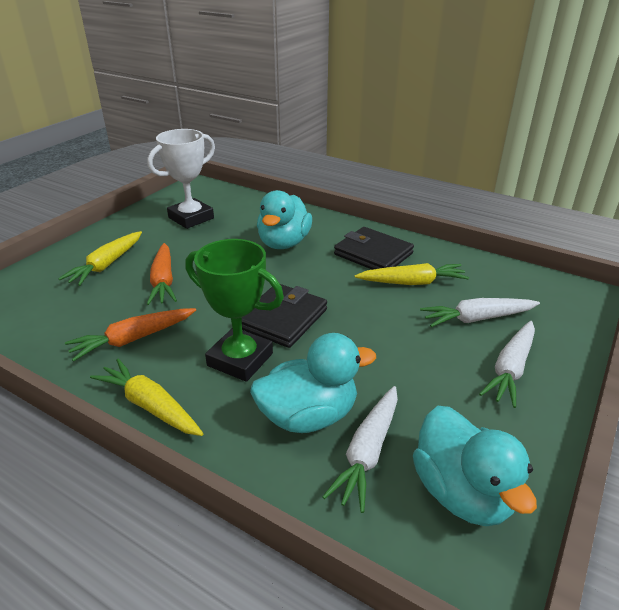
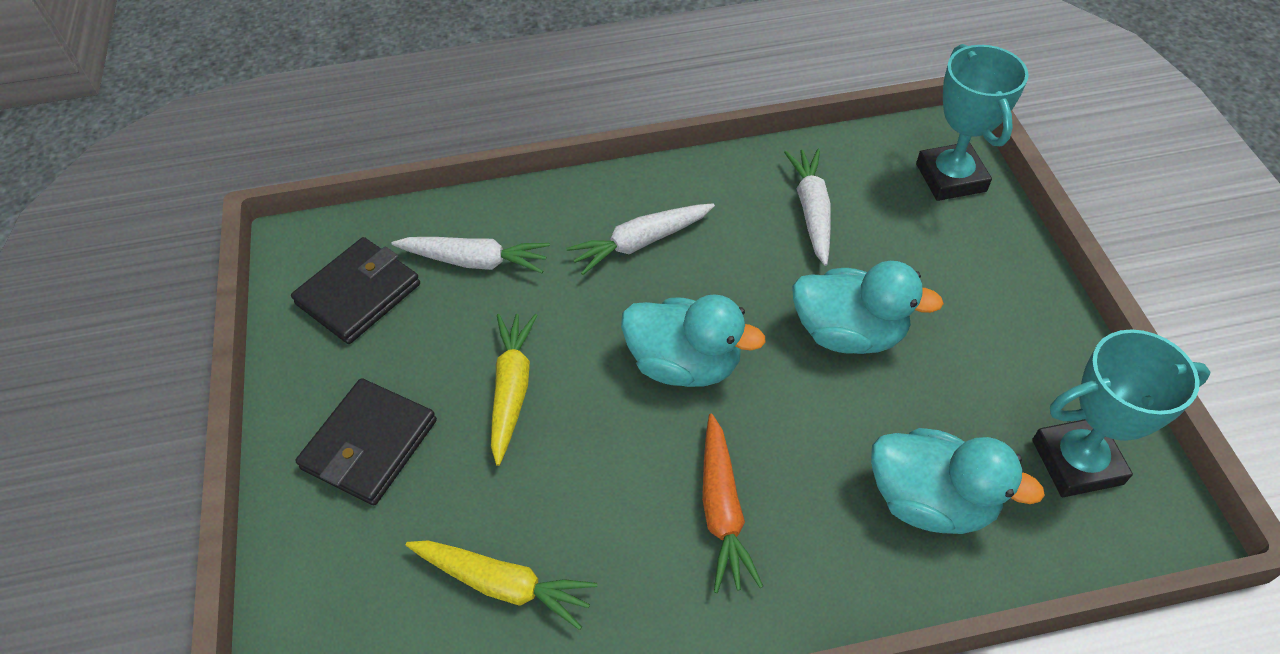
green trophy: [185,239,284,382] = 1 -> none = 0
orange carrot: [65,308,196,362] [147,243,177,305] = 2 -> [702,413,764,593] = 1
turquoise trophy: none = 0 -> [916,44,1029,201] [1032,329,1210,497] = 2
white trophy: [147,129,215,229] = 1 -> none = 0
yellow carrot: [58,231,142,286] [90,359,204,436] [355,263,469,285] = 3 -> [406,540,597,630] [491,314,538,466] = 2

